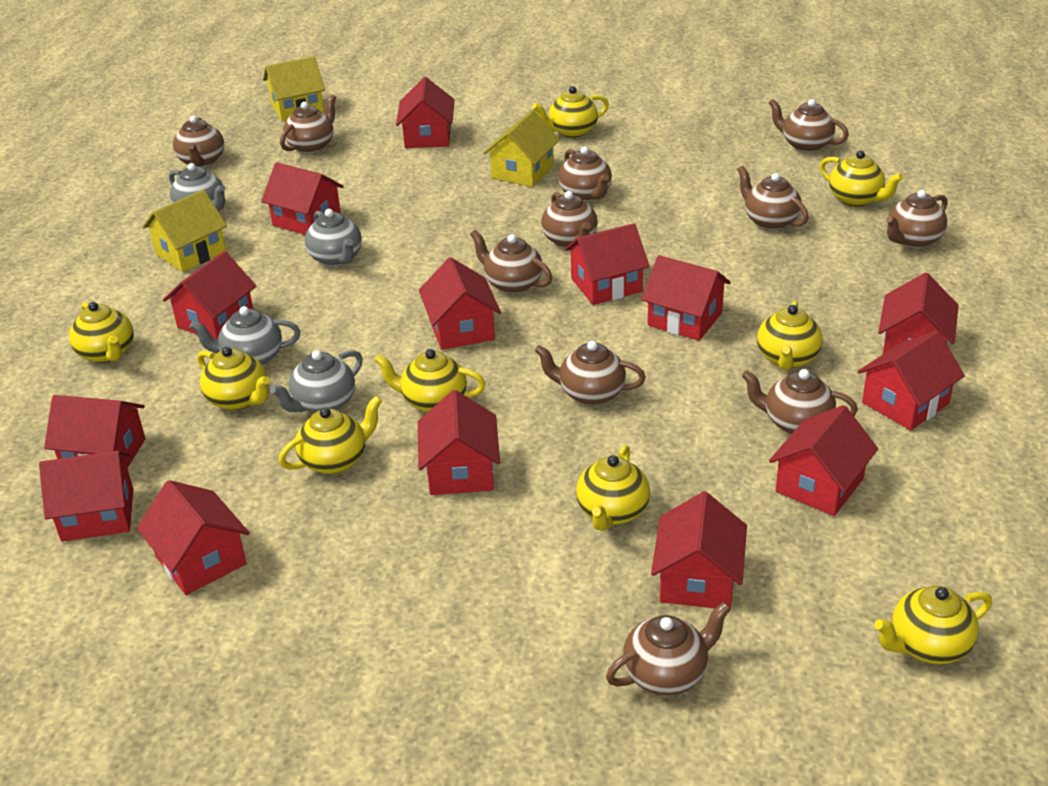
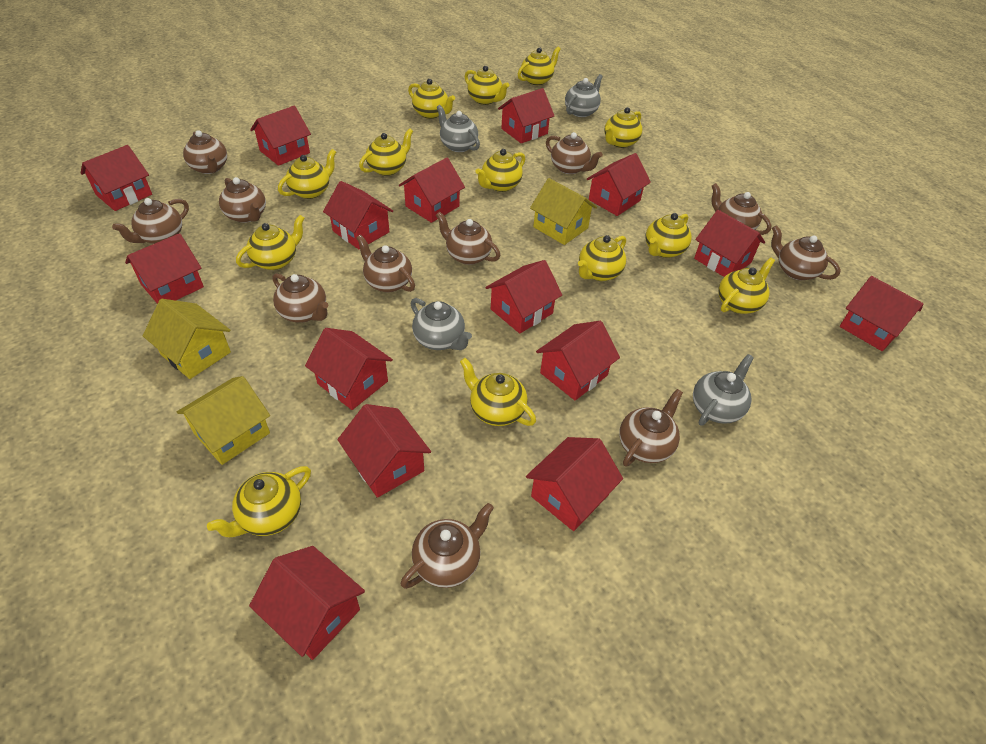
red house: [39,451,133,542] [44,395,146,468] [137,480,250,595] [163,251,256,339] [261,162,344,235] [396,77,455,148] [418,390,500,495] [419,257,501,350] [565,223,650,305] [642,255,731,341] [651,492,747,608] [769,405,878,516] [858,330,965,430] [878,273,959,354] = 14 -> [81,145,152,211] [125,233,204,304] [249,546,365,660] [250,106,311,166] [305,328,393,410] [323,181,393,249] [337,404,431,498] [399,158,465,223] [485,260,562,334] [498,88,555,143] [526,437,623,531] [536,321,620,401] [587,153,651,216] [694,210,765,277] [840,276,923,351] = 15
yellow teapot: [69,302,134,363] [197,347,270,410] [279,396,382,474] [374,349,486,412] [532,86,609,138] [576,445,650,531] [757,301,823,370] [820,150,903,207] [874,586,992,664] = 9 -> [207,466,311,537] [236,215,305,270] [278,149,336,199] [359,128,413,176] [408,79,455,119] [460,358,536,426] [464,66,510,105] [475,149,525,192] [518,47,561,85] [578,235,626,281] [604,107,642,148] [645,213,692,258] [718,257,775,314] = 13

